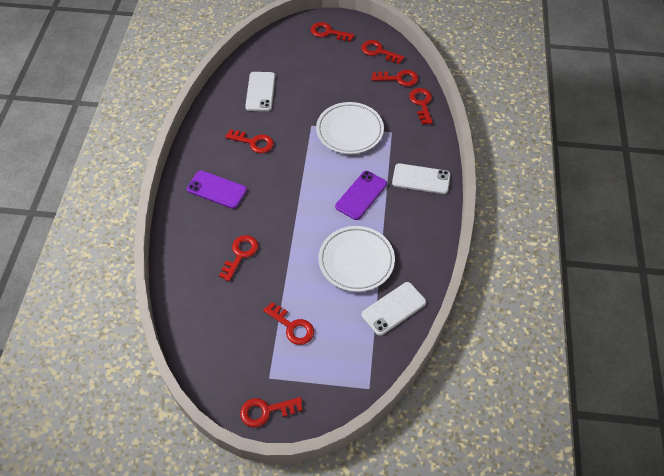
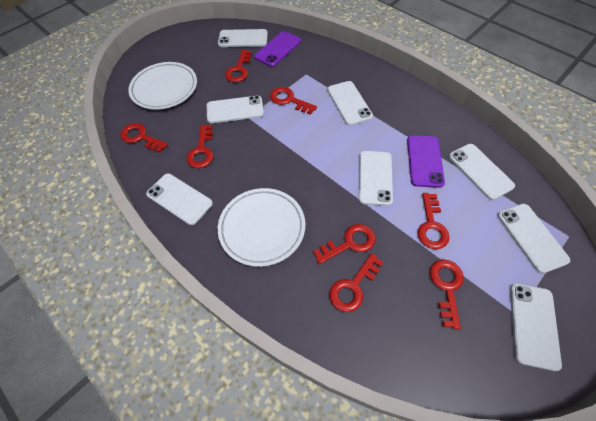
white phone: [245,72,275,111] [362,282,426,336] [392,163,451,194] = 3 -> [146,173,213,225] [207,96,264,123] [218,29,268,47] [327,81,373,125] [359,151,393,206] [449,144,515,200] [498,204,570,274] [510,284,562,371] = 8

